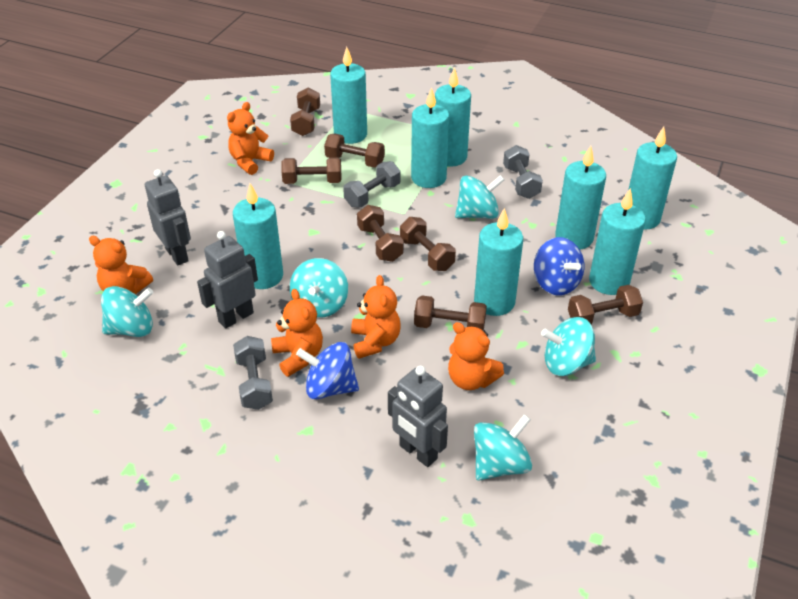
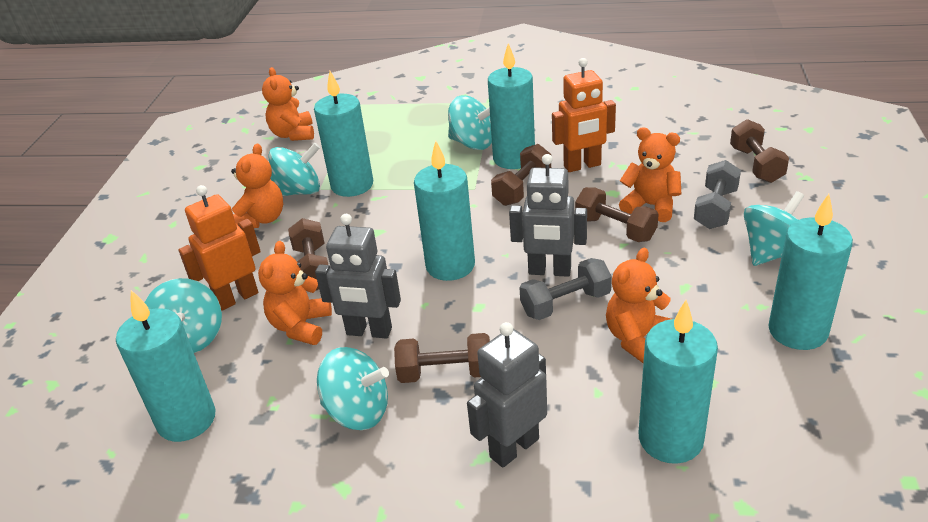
blue spinning top: [296,342,359,400] [534,237,584,296] = 2 -> none = 0
brown dumbbell: [281,157,341,184] [290,87,320,136] [324,134,385,168] [357,205,404,262] [400,217,456,271] [414,295,487,330] [568,285,643,324] = 7 -> [288,218,328,291] [394,333,490,383] [491,144,551,206] [575,187,659,242] [730,119,789,183] = 5
grey dumbbell: [233,336,273,410] [343,161,401,207] [503,145,543,199] = 3 -> [519,258,612,320] [694,160,741,229] = 2
orange robot: none = 0 -> [178,185,261,311] [552,58,616,172] = 2
turquoise candle: [233,183,283,289] [330,47,367,144] [411,87,449,188] [435,67,471,167] [474,208,523,316] [555,146,606,249] [589,188,646,295] [628,127,677,230] = 8 -> [116,290,216,442] [314,71,373,197] [414,141,475,281] [488,43,535,169] [639,300,718,464] [768,194,853,350] = 6

